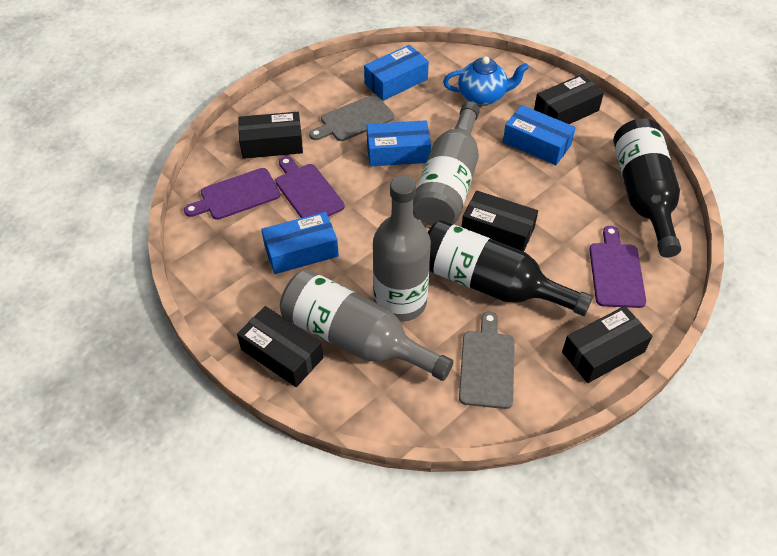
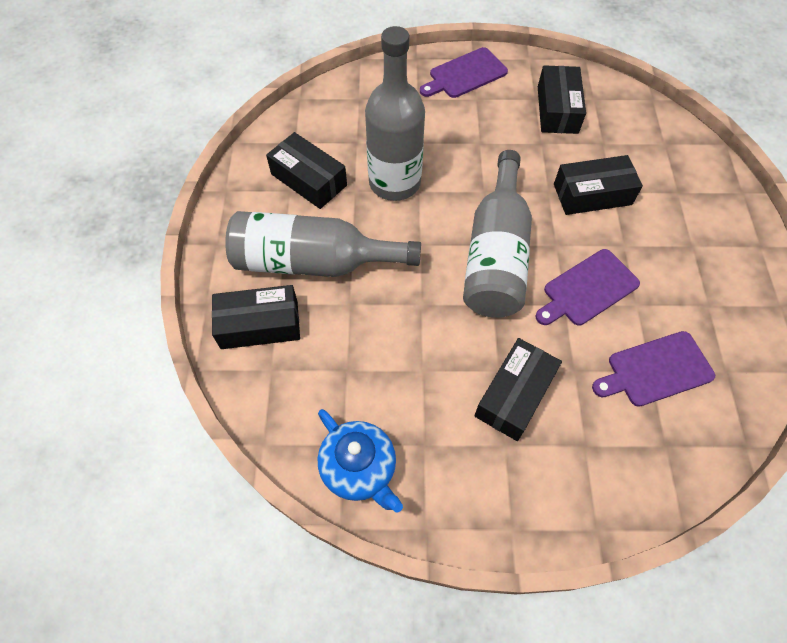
black bottle: [428,220,593,316] [613,119,681,258] = 2 -> none = 0
blue box: [261,212,339,274] [364,45,429,101] [367,120,431,167] [503,105,576,165] = 4 -> none = 0
grey cutting board: [309,95,394,141] [459,312,515,409] = 2 -> none = 0

